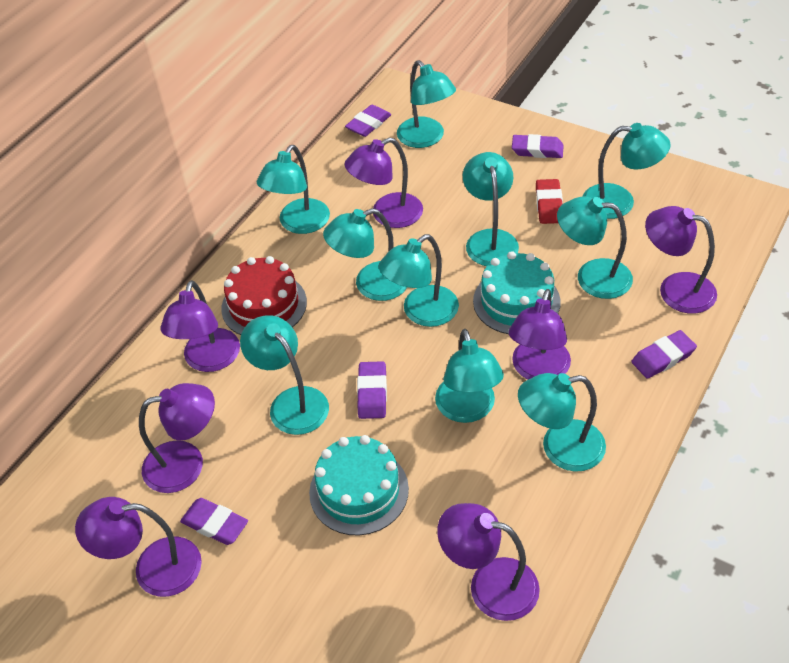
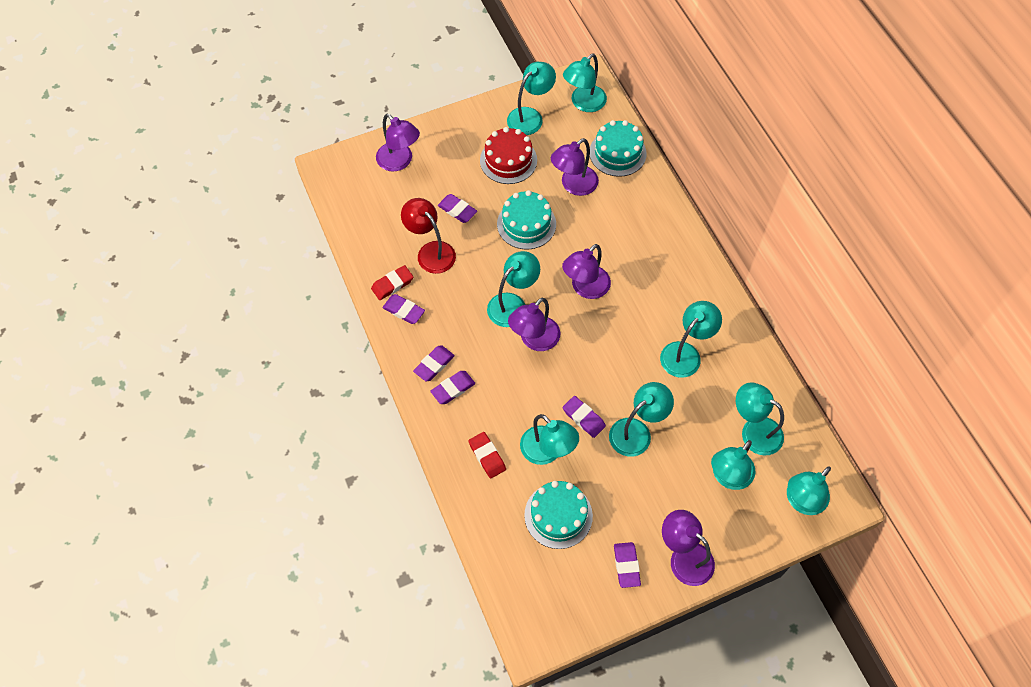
purple eraser: [180,498,248,545] [345,105,391,137] [357,361,387,419] [512,134,564,158] [631,330,697,379] = 5 -> [382,294,425,324] [413,345,455,382] [430,371,475,404] [438,194,477,223] [563,396,606,438] [614,542,641,588] = 6
purple lamp: [75,497,202,597] [139,383,215,493] [161,280,240,372] [345,138,423,228] [437,503,540,621] [509,289,571,380] [645,206,717,314] = 7 -> [376,114,420,172] [508,298,560,351] [551,138,599,196] [562,244,611,299] [662,510,715,586] = 5
red eraser: [536,179,563,224] = 1 -> [371,265,413,300] [468,432,506,479] = 2
red lamp: none = 0 -> [401,198,456,274] = 1
turquoise cake: [309,435,409,536] [473,251,561,334] = 2 -> [497,190,556,249] [524,481,593,549] [590,120,647,177] = 3
turquoise lamp: [240,315,329,435] [257,145,330,234] [323,208,407,301] [379,234,459,327] [397,60,456,148] [435,329,504,423] [463,152,519,266] [518,373,606,472] [557,197,633,299] [583,123,671,219] = 10 -> [487,251,540,327] [507,62,556,135] [520,414,579,465] [563,53,607,112] [609,382,674,457] [660,301,722,378] [711,440,755,490] [736,382,784,455] [787,467,831,515] = 9

